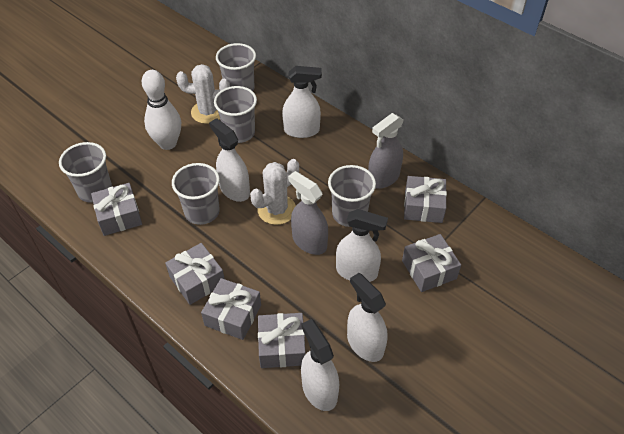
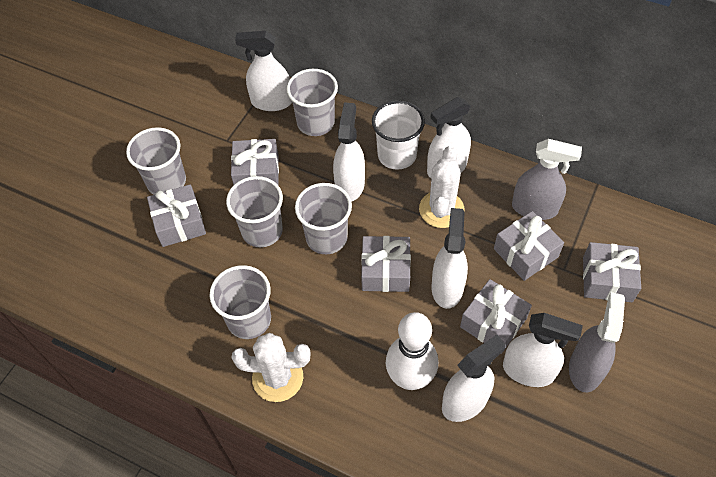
white cup: none = 0 -> [372,100,425,170] = 1
white spray bottle: [209,118,250,202] [282,66,322,138] [301,319,339,411] [336,209,388,282] [347,273,388,362] = 5 -> [235,31,292,111] [333,102,365,202] [427,97,471,178] [432,208,468,309] [442,335,506,422] [503,313,583,387] = 6

